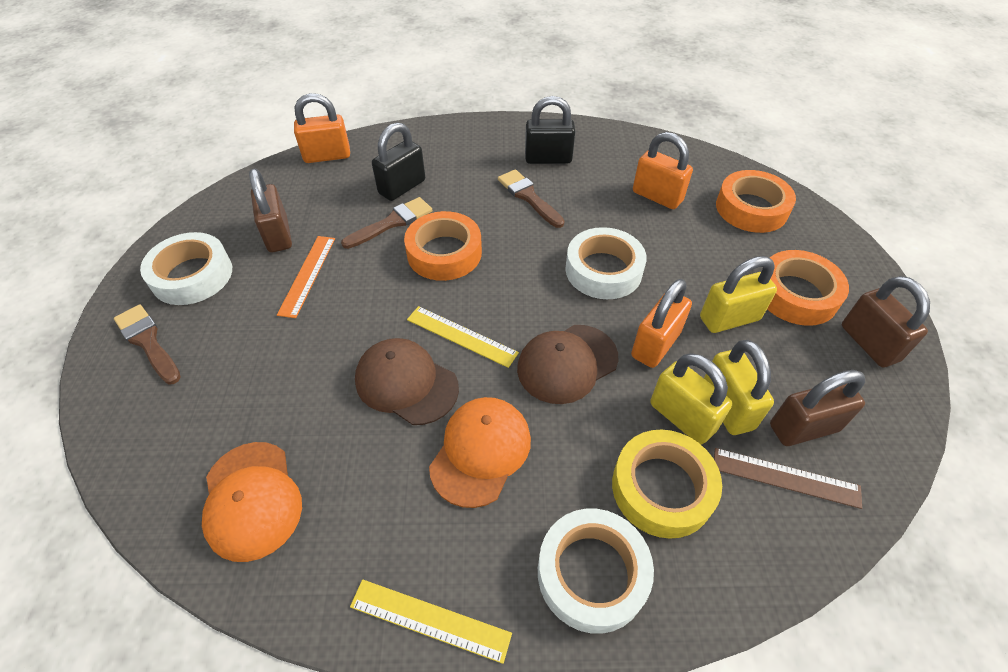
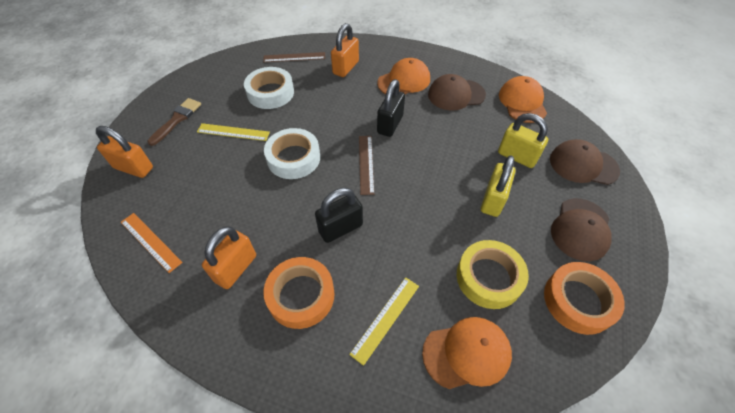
brown brush: [114,304,181,385] [341,197,433,249] [498,169,564,228] = 3 -> [148,98,201,146] = 1
brown cap: [355,338,459,425] [517,325,619,404] = 2 -> [428,74,486,110] [550,139,620,185] [551,198,612,261] = 3
brown padlock: [249,169,292,252] [770,370,865,446] [842,276,930,368] = 3 -> none = 0
brown ruler: [714,448,862,509] = 1 -> [263,52,325,62] [359,136,374,195] = 2
orange cap: [202,442,302,562] [429,397,531,508] = 2 -> [377,58,430,94] [422,317,512,389] [499,76,547,123] = 3
orange tape: [404,211,482,281] [716,170,796,233] [767,250,849,326] = 3 -> [263,257,334,329] [544,262,625,335] = 2
white tape: [140,232,232,305] [538,509,654,634] [565,227,647,299] = 3 -> [244,67,294,109] [264,128,320,179] = 2
yellow padlock: [650,353,732,445] [700,256,777,333] [704,340,774,435] = 3 -> [481,155,515,217] [498,113,548,168] = 2

